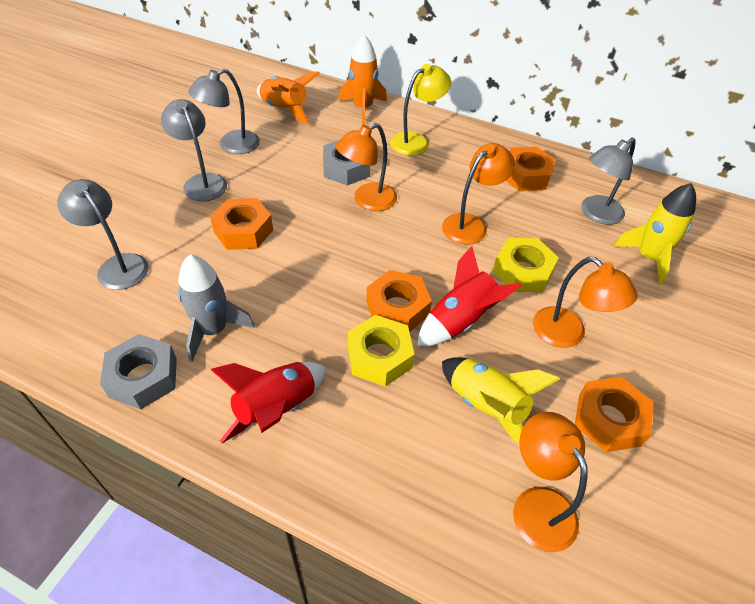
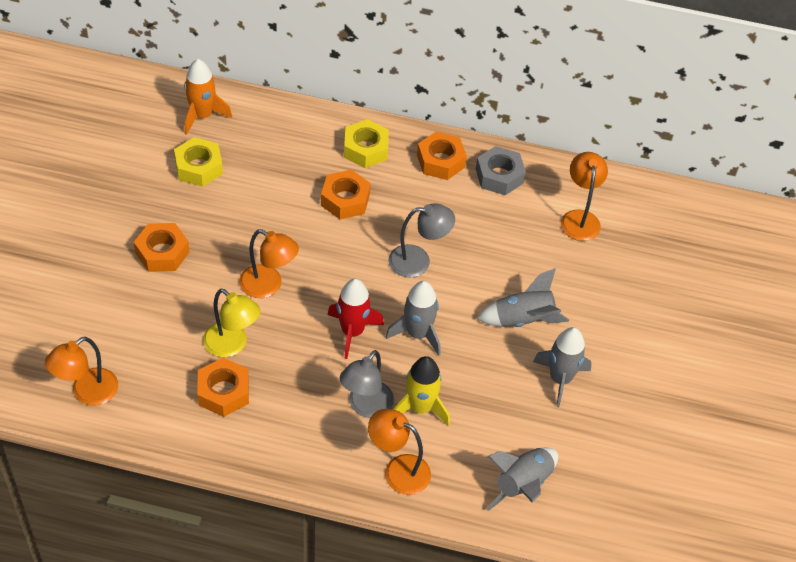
grey lamp: [57,179,149,290] [161,99,227,202] [188,68,260,154] [581,138,636,225] = 4 -> [340,350,394,418] [389,203,455,277] = 2
grey nut: [100,334,177,409] [323,140,370,186] = 2 -> [476,146,526,195] = 1
grey rocket: [178,254,255,361] = 1 -> [386,281,441,356] [476,268,569,327] [486,448,558,511] [533,327,592,407] = 4
orange rocket: [257,71,320,124] [338,35,387,125] = 2 -> [184,59,232,135] = 1
red rocket: [210,362,326,443] [417,246,522,346] = 2 -> [327,279,384,359] = 1
yellow rocket: [442,357,560,444] [614,183,696,285] = 2 -> [393,356,450,426] = 1

